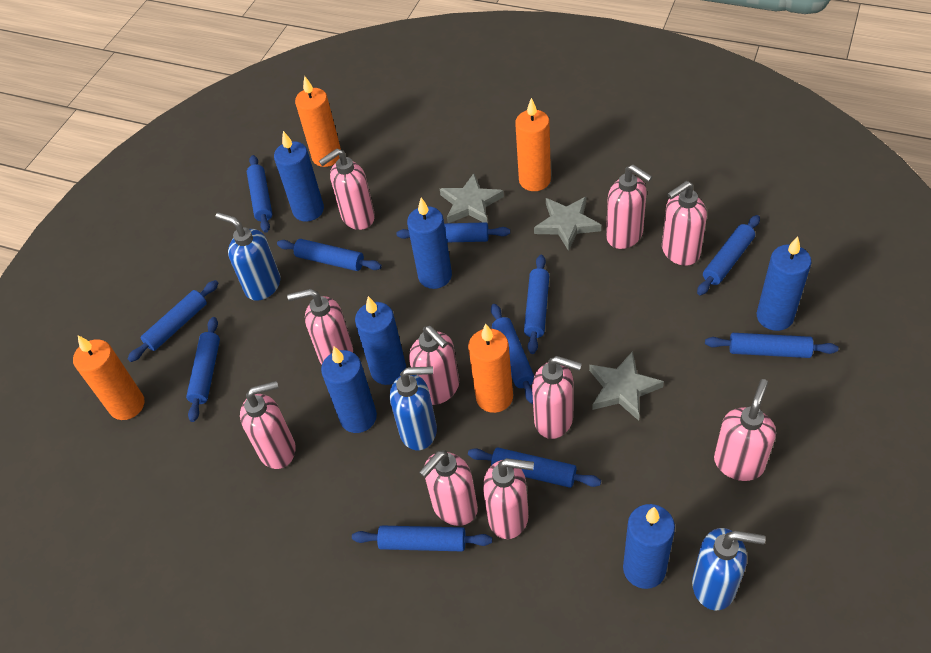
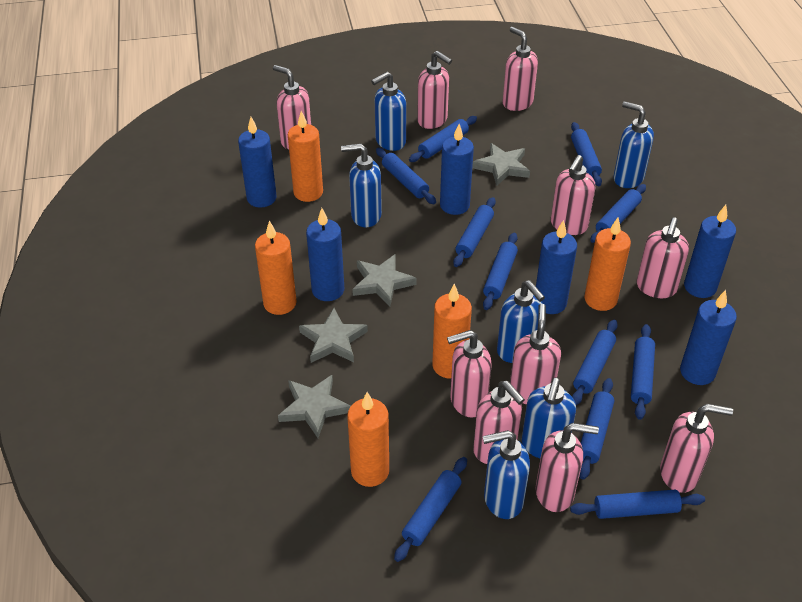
blue soap dispenser: [216,212,281,301] [390,366,437,450] [692,528,766,610] = 3 -> [341,143,382,227] [371,72,406,151] [482,430,530,519] [497,280,545,363] [522,378,576,458] [614,101,654,188] = 6
grey star: [440,173,504,223] [534,197,601,251] [589,351,664,421] = 3 -> [278,375,351,438] [299,308,368,363] [352,254,417,306] [472,143,530,186] = 4
orange candle: [73,335,144,420] [295,76,341,167] [468,324,513,413] [515,98,551,191] = 4 -> [255,221,297,315] [288,111,323,202] [347,392,389,487] [432,284,472,379] [584,217,631,311] = 5

